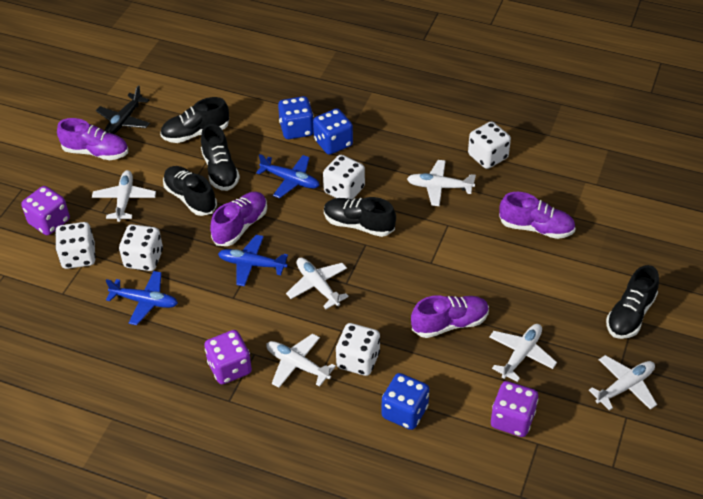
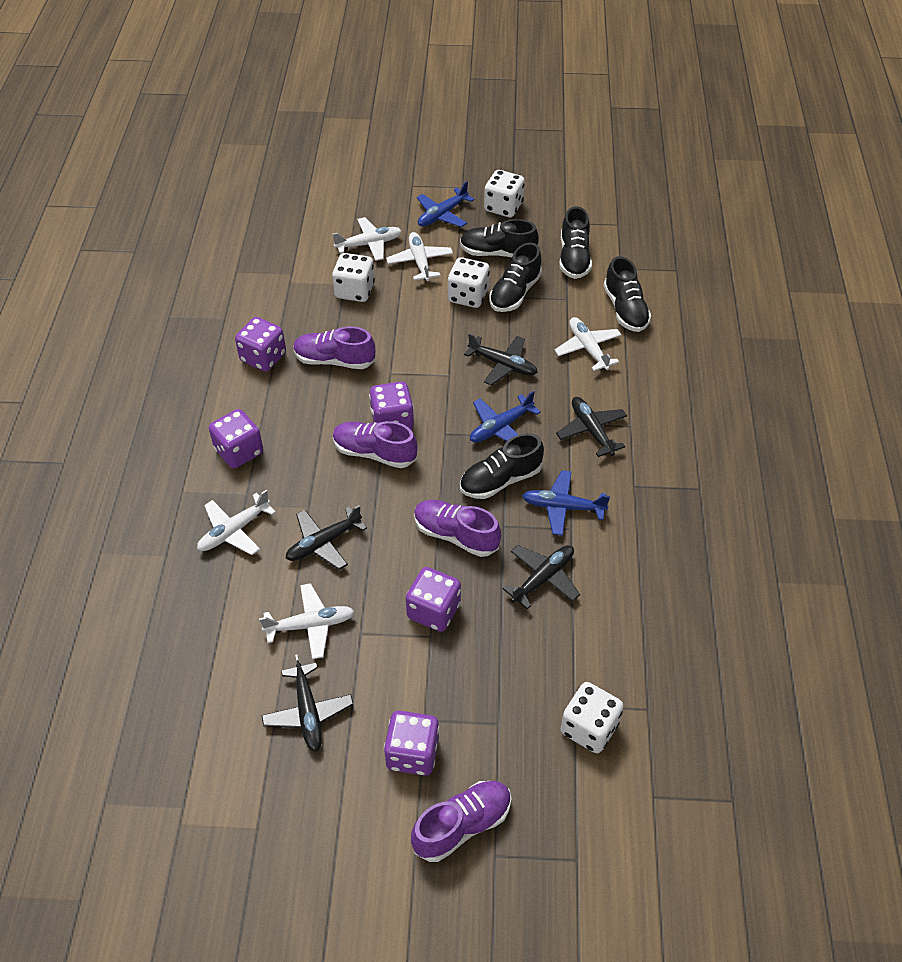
black plane: [96,85,150,134] = 1 -> [261,654,354,752] [285,505,367,570] [464,333,538,386] [502,545,580,610] [556,397,627,457] = 5
blue dice: [278,96,314,139] [313,108,353,155] [382,373,429,430] = 3 -> none = 0
purple dice: [21,186,70,235] [204,330,252,384] [491,381,538,437] = 3 -> [209,409,263,469] [235,317,286,372] [369,382,414,430] [384,711,439,776] [406,567,461,632] = 5
white dice: [55,222,96,269] [119,224,163,271] [323,155,365,200] [336,323,380,376] [468,122,511,169] = 5 -> [332,253,375,302] [448,257,490,308] [484,170,525,217] [561,682,624,753] = 4
white plane: [92,170,156,222] [266,334,336,388] [286,258,349,309] [407,160,476,206] [489,324,557,382] [589,355,657,411] = 6 -> [197,490,276,555] [259,583,355,659] [333,217,402,261] [386,232,453,281] [555,317,622,371] = 5

